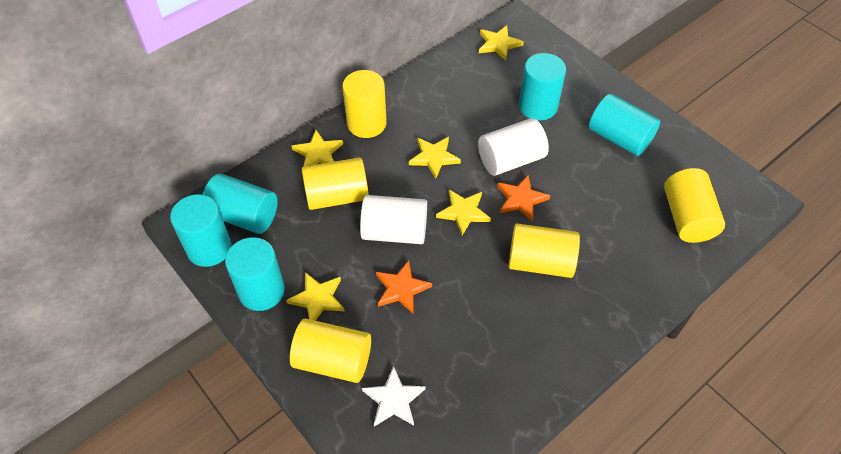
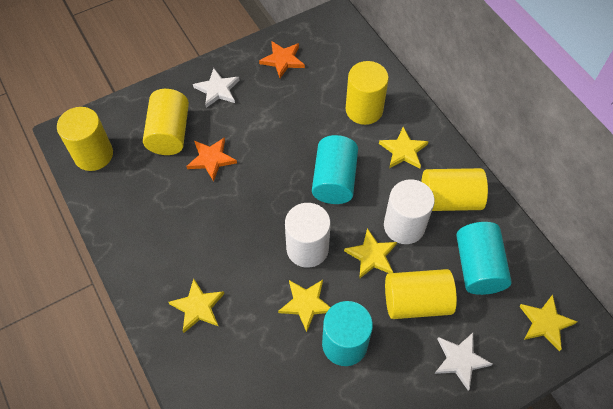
turquoise cylinder: [170,194,231,267] [203,174,278,234] [225,237,285,311] [519,53,566,121] [589,94,660,156] = 5 -> [312,135,358,204] [322,301,373,366] [456,222,512,295] = 3
white star: [362,366,425,427] = 1 -> [193,68,240,108] [434,333,492,391] = 2

